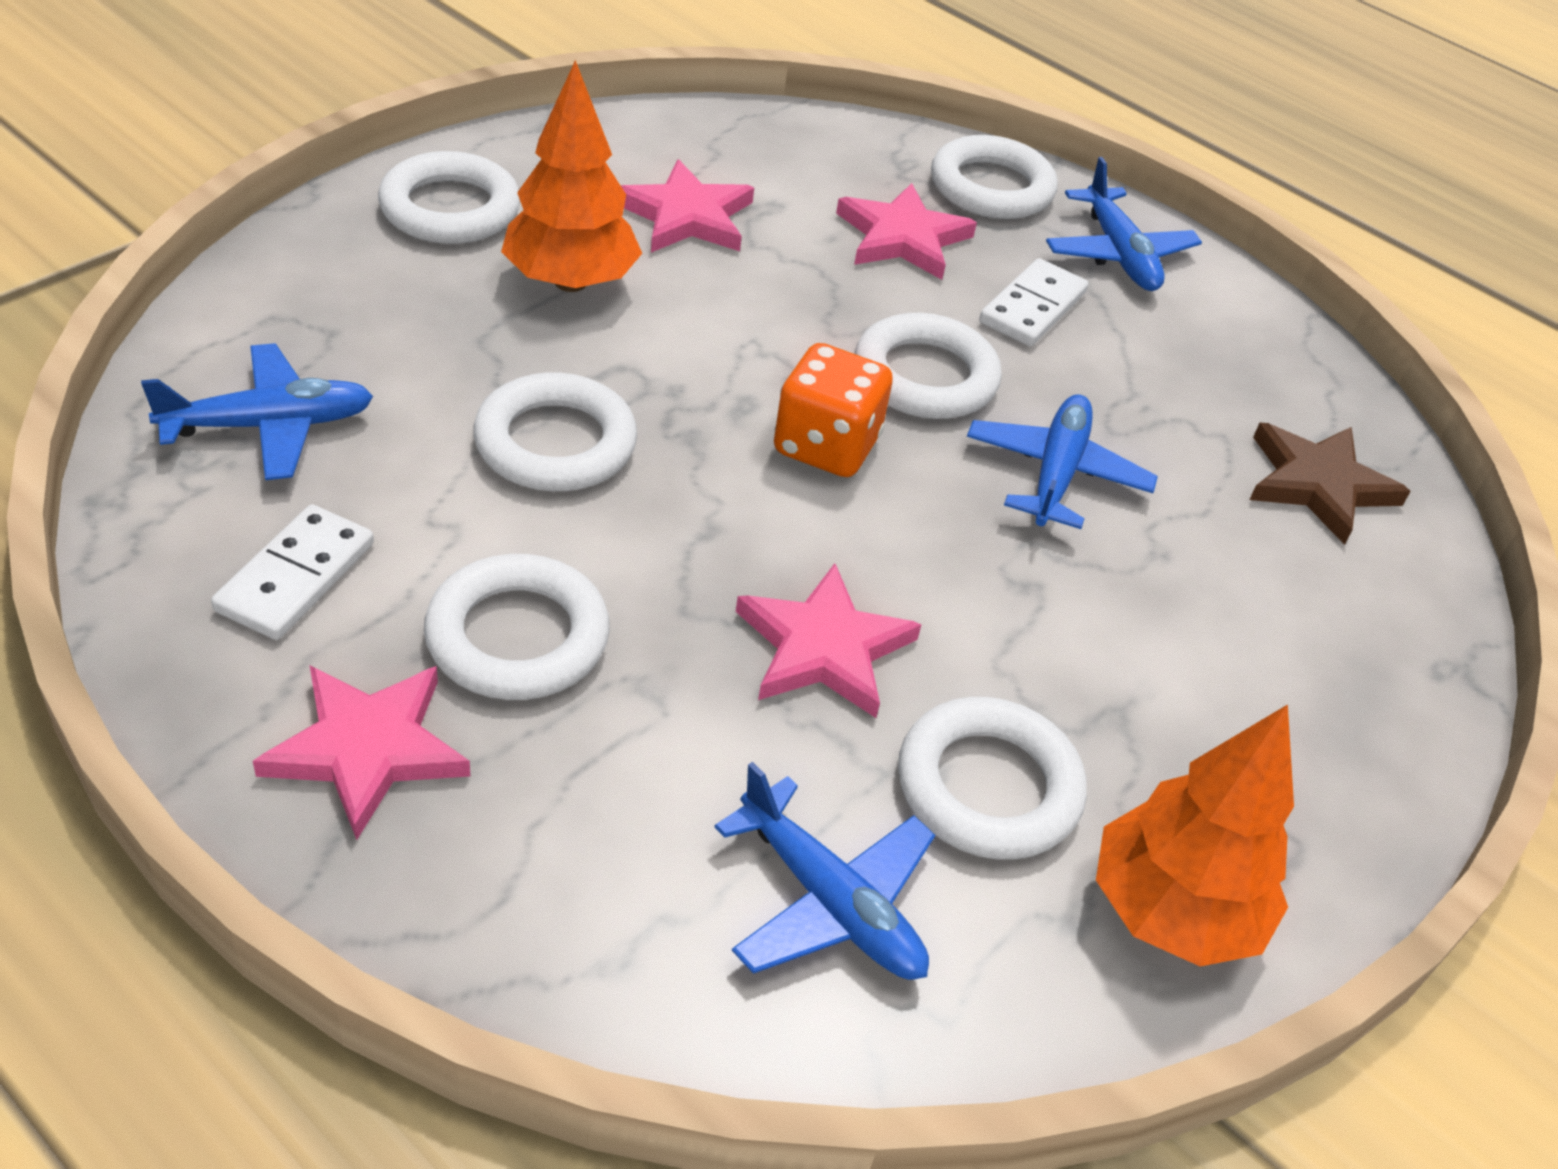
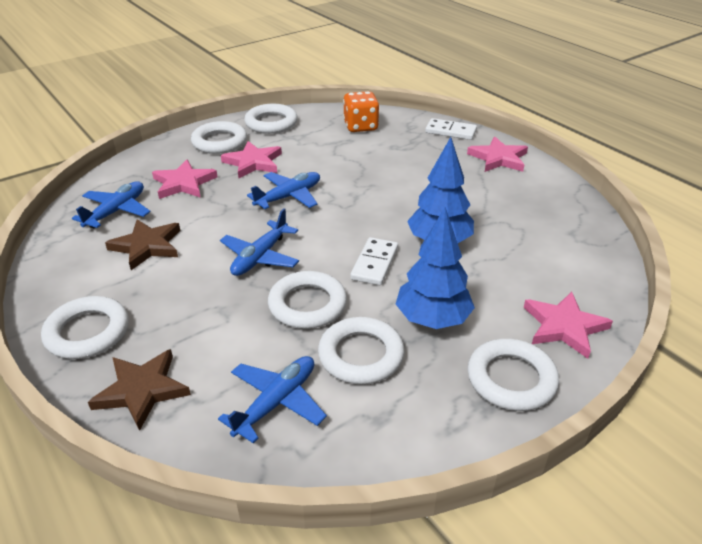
blue tree: none = 0 -> [396,207,475,329] [407,137,474,243] = 2
brown star: [1249,423,1411,545] = 1 -> [88,349,191,431] [105,219,180,270] = 2
orange tree: [501,60,642,292] [1096,704,1294,966] = 2 -> none = 0

